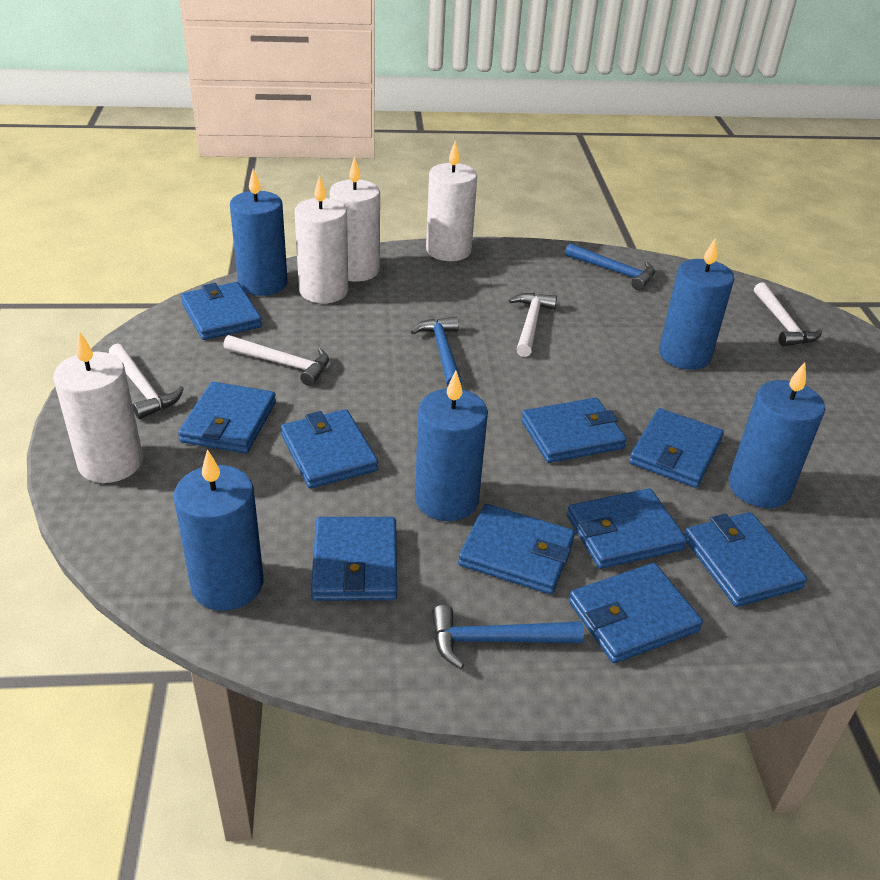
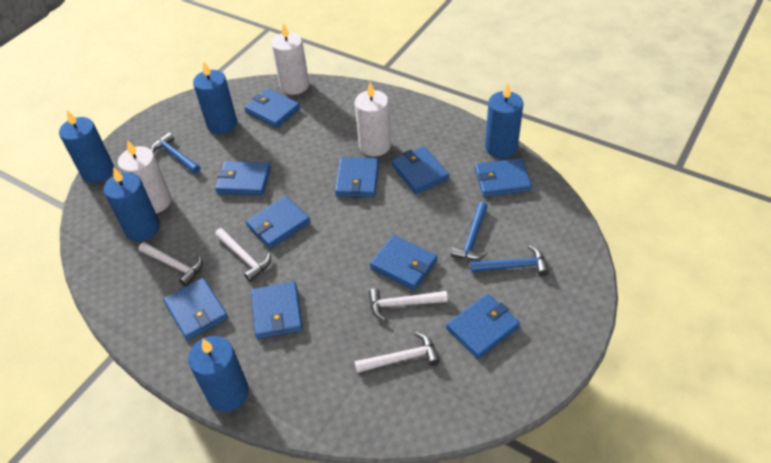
white candle: [53,331,143,483] [294,175,348,303] [330,157,380,282] [426,141,477,261] = 4 -> [118,140,171,213] [271,23,309,95] [355,82,391,156] = 3

